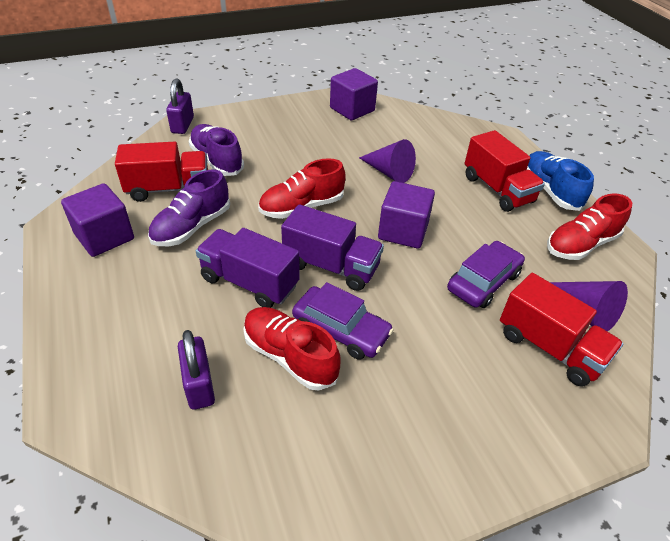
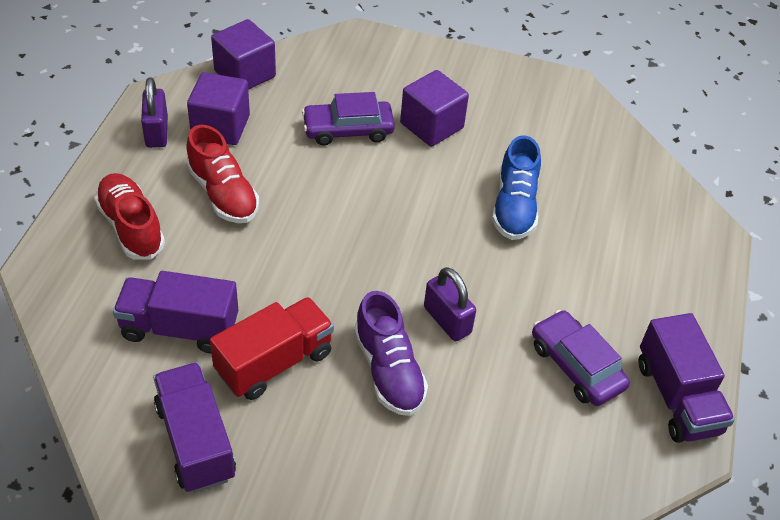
purple cone: [359,139,416,183] [550,281,628,332] = 2 -> none = 0
purple shoe: [148,170,230,246] [189,124,244,176] = 2 -> [354,291,428,416] = 1
purple truck: [196,228,300,308] [281,204,384,291] = 2 -> [113,271,239,353] [153,362,236,493] [638,313,735,443] = 3
red shoe: [243,307,341,390] [258,158,346,219] [547,194,632,260] = 3 -> [94,173,165,260] [186,125,259,223] = 2
red truck: [115,142,208,202] [465,130,545,212] [500,273,623,387] = 3 -> [210,297,334,400] = 1

